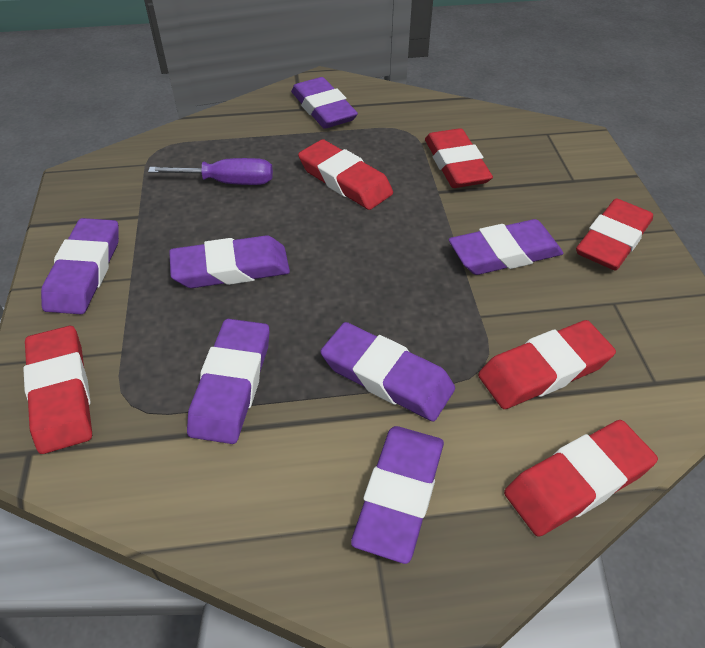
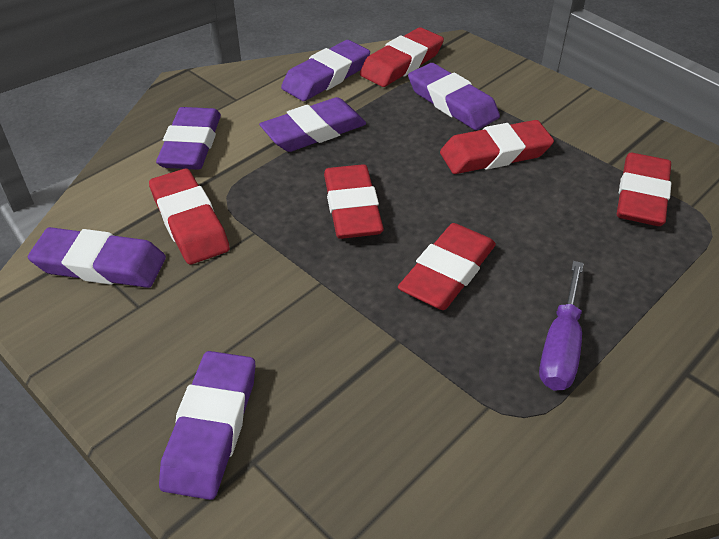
purple eraser: [41,218,119,314] [169,235,290,288] [187,319,270,444] [291,77,358,129] [320,322,455,421] [351,426,444,564] [449,219,563,275] = 7 -> [28,227,166,288] [156,107,221,170] [159,351,255,500] [259,97,366,152] [281,40,370,101] [408,63,500,130] = 6

